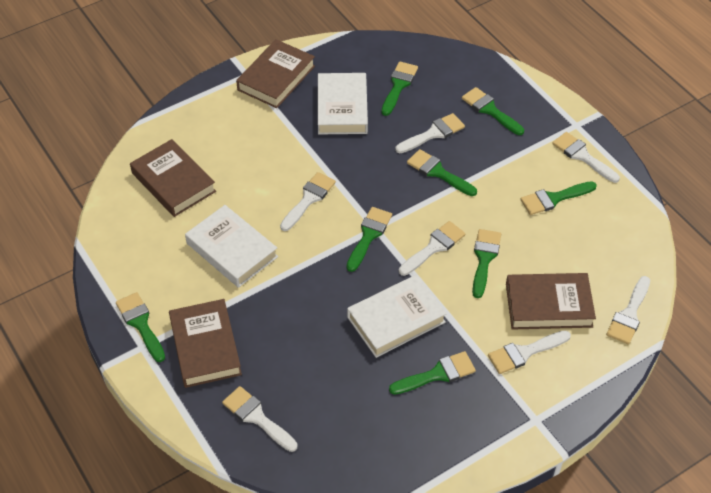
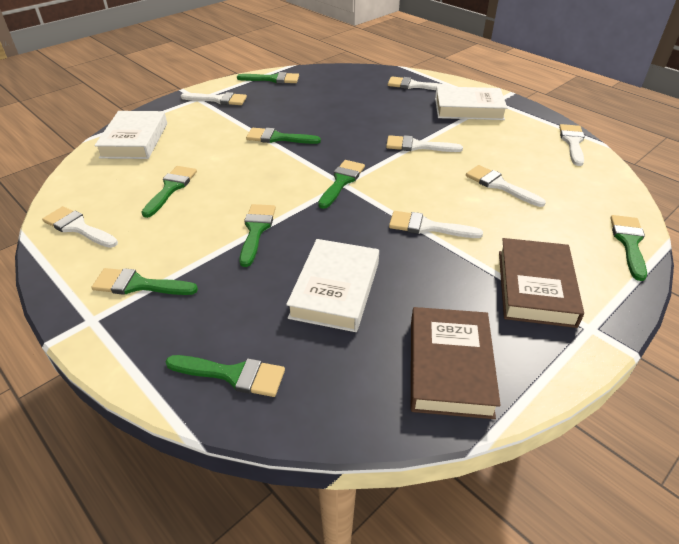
brown book: [130,139,216,217] [169,299,242,388] [236,39,315,108] [506,273,596,330] = 4 -> [411,307,501,419] [499,238,584,328] = 2

